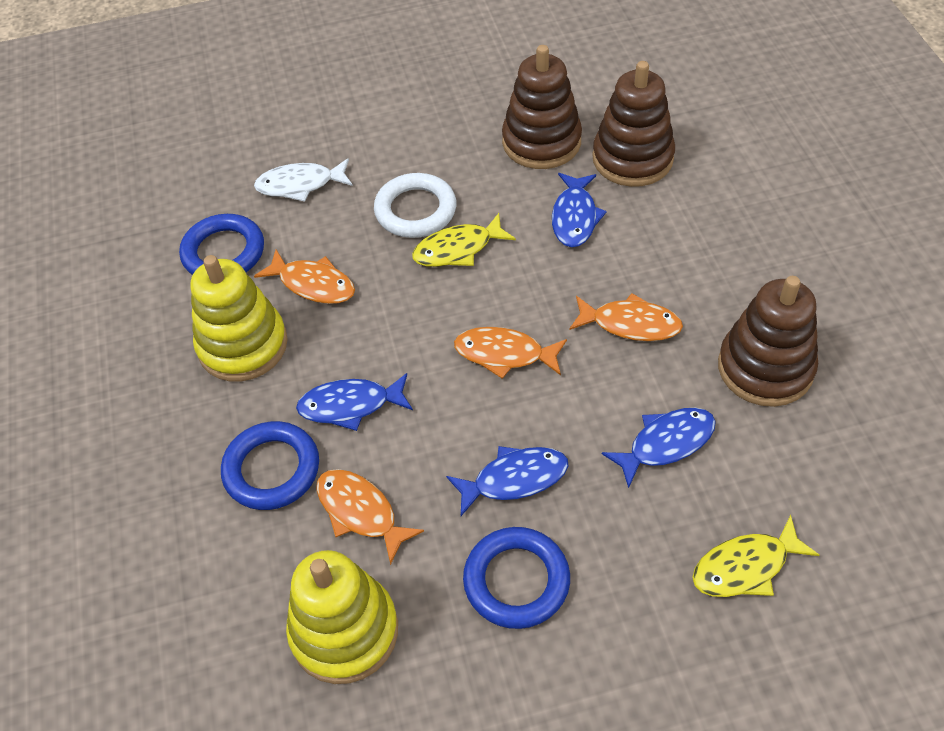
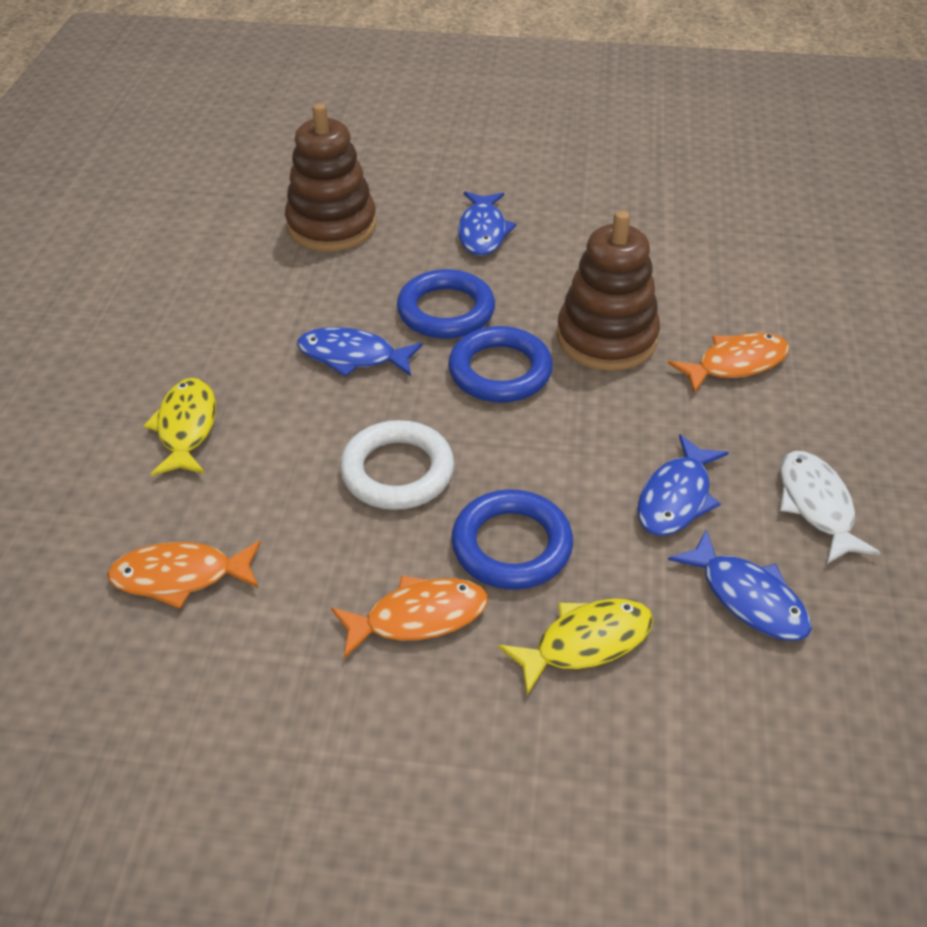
brown stacking toy: [502,45,582,169] [593,61,675,187] [718,276,818,407] = 3 -> [285,103,376,251] [557,210,660,371] = 2
orange fish: [254,250,355,304] [316,469,424,565] [454,327,567,379] [569,293,683,341] = 4 -> [107,541,261,609] [331,575,488,658] [668,333,789,393] = 3
yellow stacking toy: [190,255,288,382] [286,550,398,684] = 2 -> none = 0

